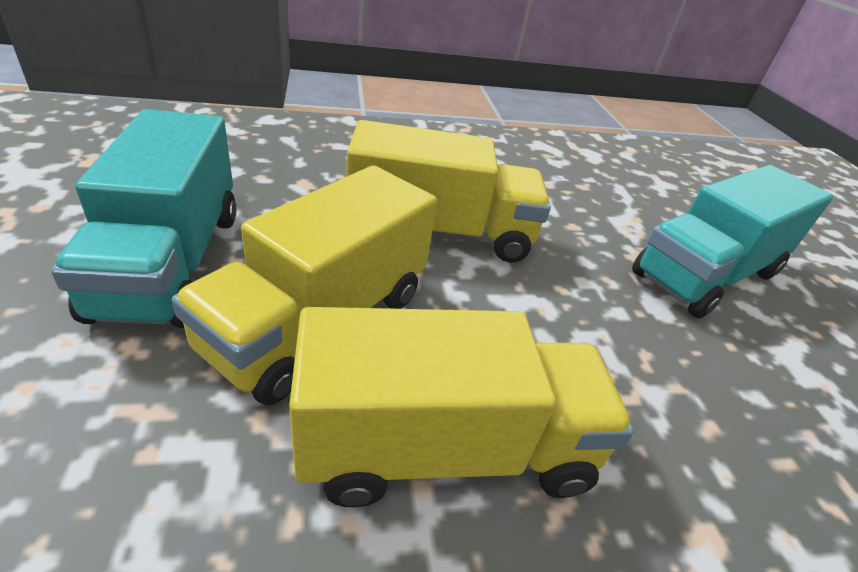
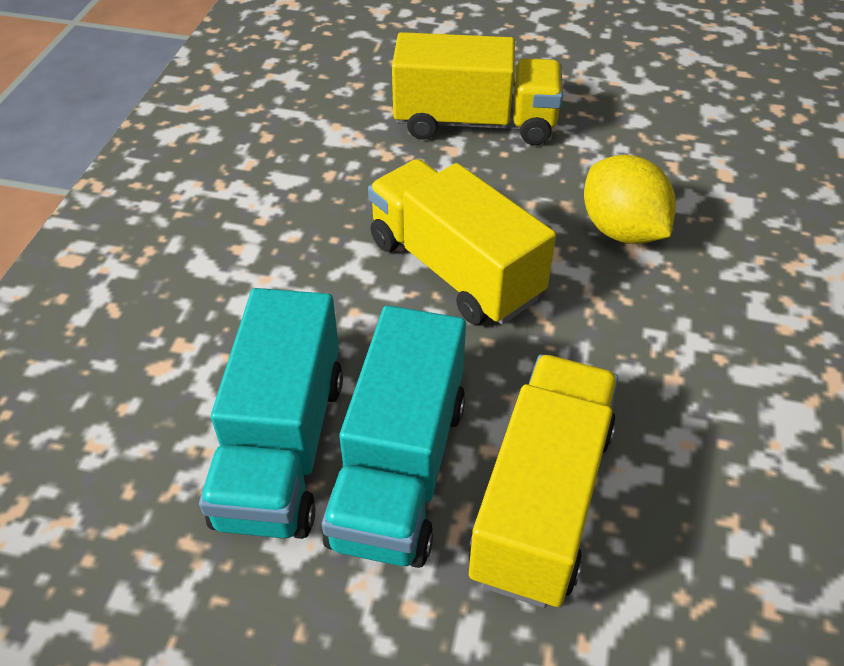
yellow lemon: none = 0 -> [584,155,676,244] = 1

